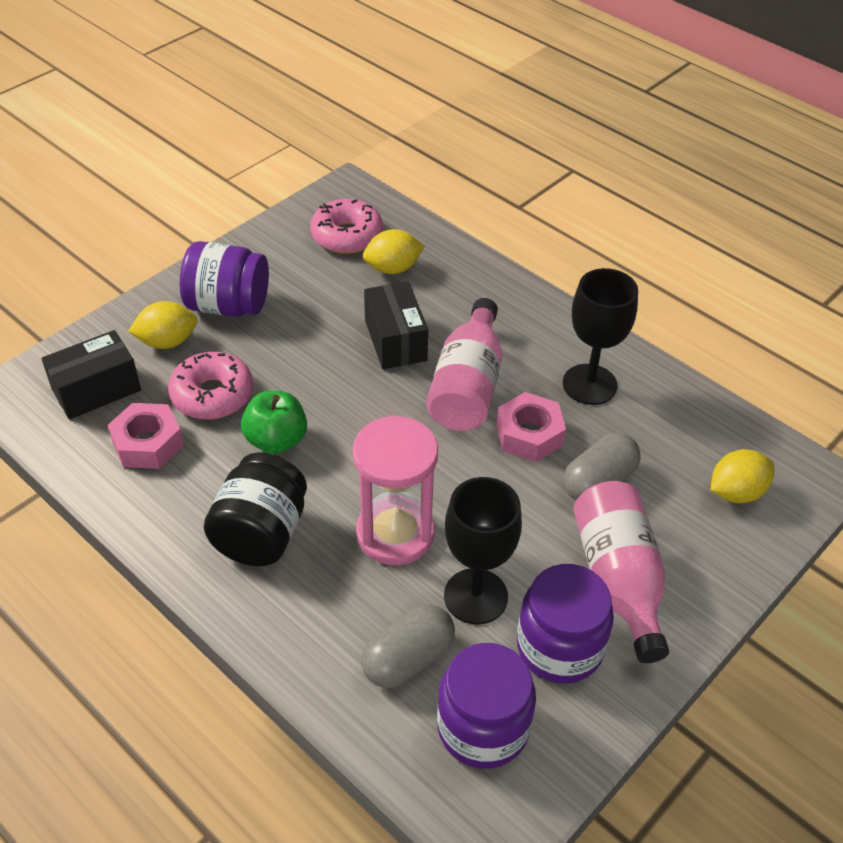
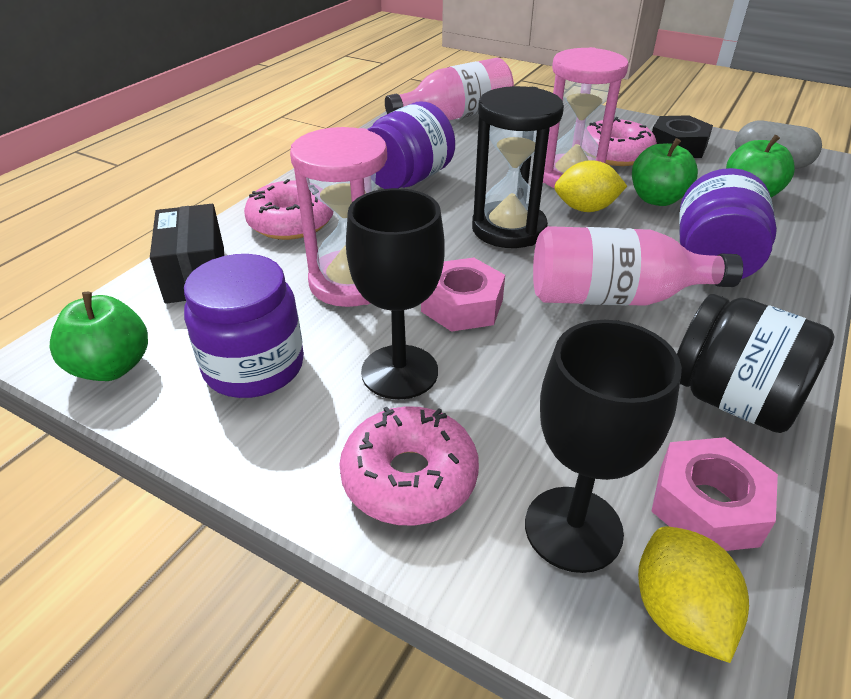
black box: [41,330,141,419] [364,281,428,369] = 2 -> [150,204,224,304] = 1
black hourglass: none = 0 -> [472,86,564,248] = 1
black nut: none = 0 -> [652,115,713,158] = 1
green apple: [241,391,307,454] = 1 -> [50,292,148,381] [632,138,698,206] [726,135,795,198] = 3
grey capsule: [361,604,455,688] [563,433,641,500] = 2 -> [735,121,822,169] = 1
pink donut: [168,352,253,419] [310,199,383,254] = 2 -> [244,179,333,240] [339,406,479,526] [587,117,657,166] = 3
pink hourglass: [353,415,438,565] = 1 -> [290,127,387,307] [543,47,629,188] = 2
yellow lemon: [128,301,198,349] [363,229,425,274] [711,449,774,503] = 3 -> [554,160,627,212] [638,526,749,663] = 2

